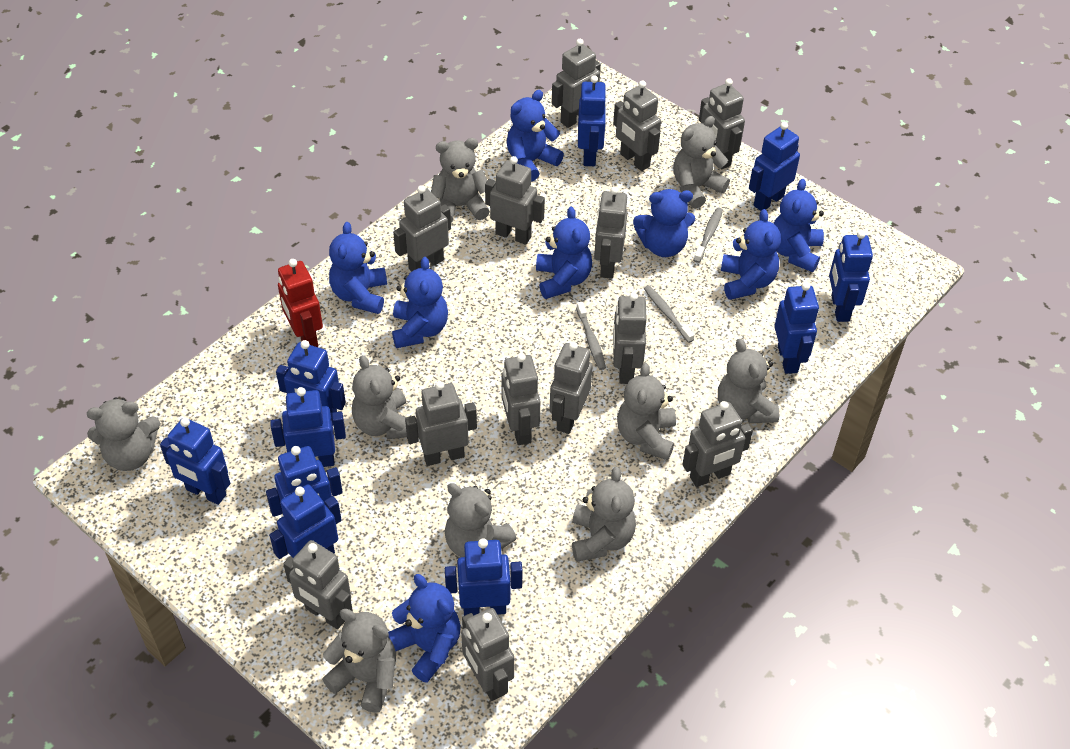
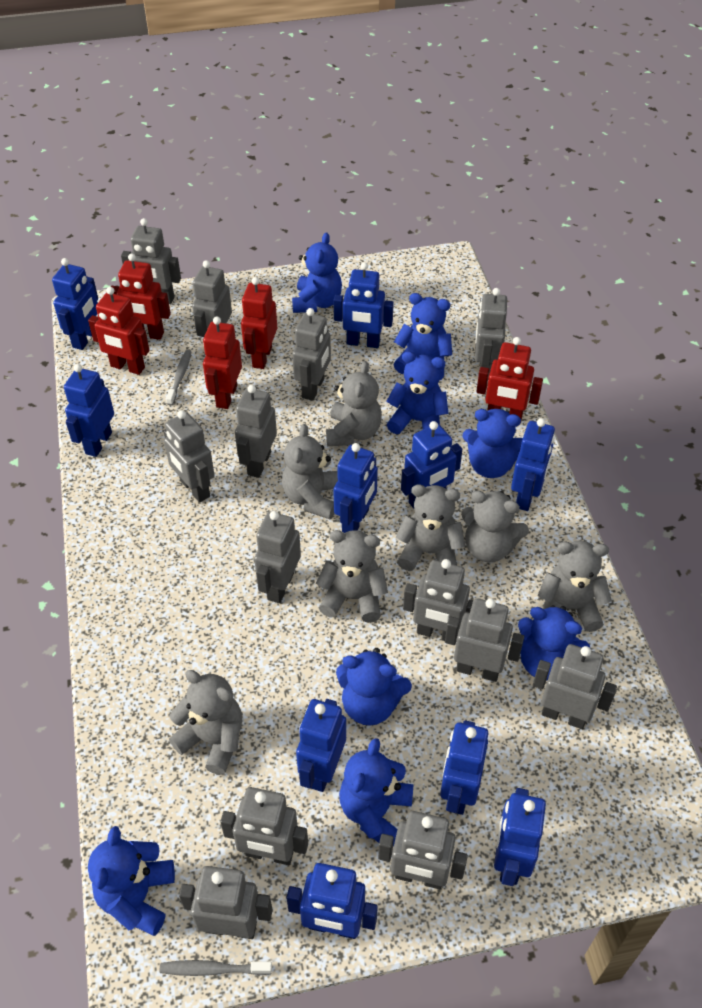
grey teddy bear: [87,398,160,471] [322,609,396,713] [352,355,407,439] [431,138,490,223] [445,483,517,557] [572,467,636,562] [617,363,676,460] [673,116,730,209] [718,339,779,423] = 9 -> [169,670,243,775] [282,424,338,519] [316,530,388,623] [326,361,382,446] [396,484,465,571] [461,490,529,562] [538,540,612,632] = 7
grey toothbrush: [576,302,606,370] [644,285,694,343] [694,208,723,263] = 3 -> [159,960,272,976] [166,350,192,406] = 2
red robot: [278,259,323,347] = 1 -> [88,287,150,375] [110,253,171,340] [203,317,242,409] [241,277,277,369] [476,337,543,420] = 5

